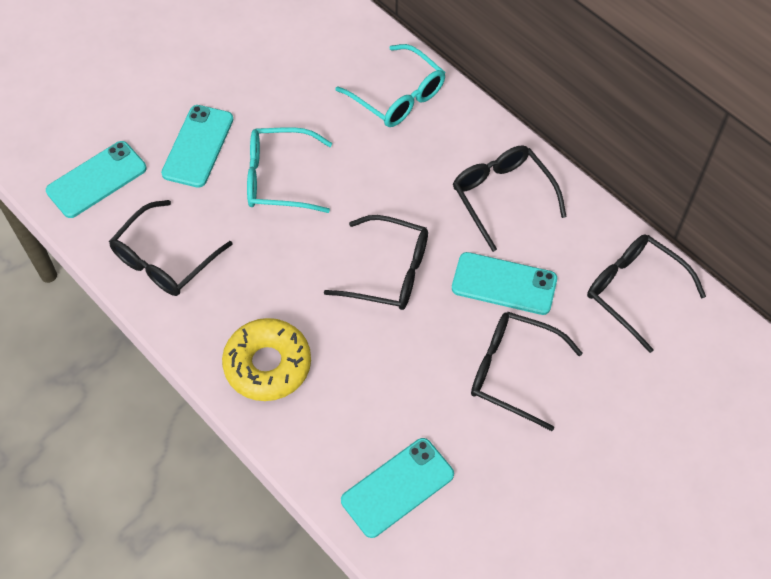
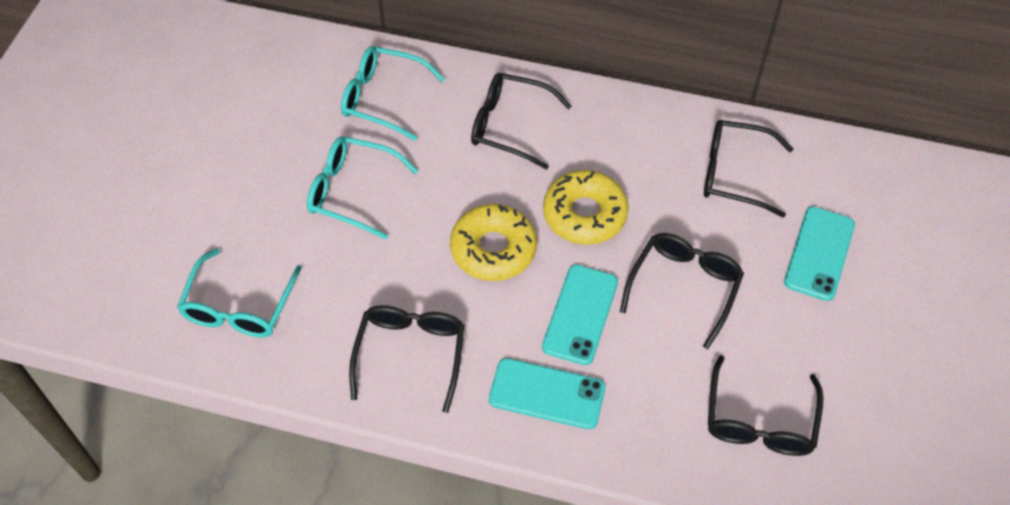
turquoise glasses: [247,127,332,213] [335,44,445,127] = 2 -> [177,248,302,337] [307,136,418,239] [341,46,445,141] = 3
turquoise phone: [46,141,147,218] [161,105,233,188] [341,438,454,538] [452,252,557,315] = 4 -> [489,358,605,429] [542,265,618,365] [784,207,855,301] = 3
yellow donut: [222,318,311,401] = 1 -> [450,204,537,281] [543,170,629,244] = 2

